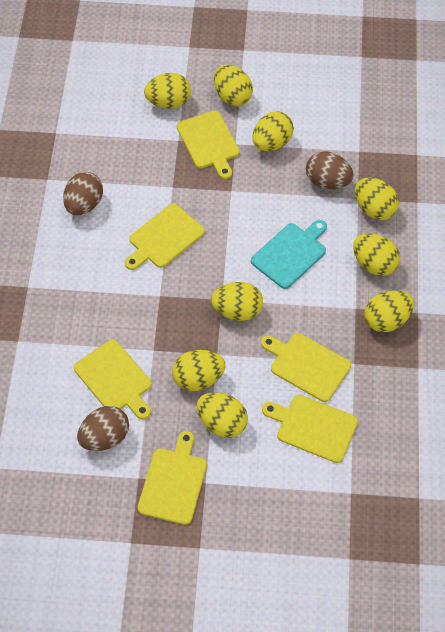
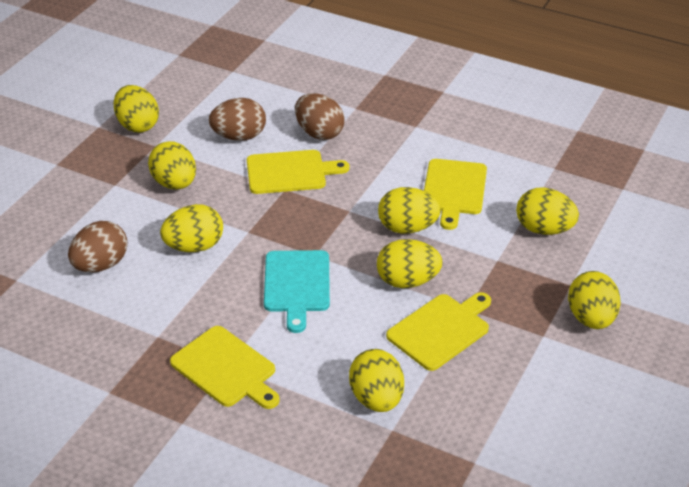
yellow cutting board: [74,340,152,419] [125,203,205,270] [138,431,207,525] [177,111,240,179] [261,333,351,402] [262,395,358,463] = 6 -> [170,326,280,409] [247,150,349,194] [386,292,491,371] [424,159,487,230] = 4
yellow egg: [144,73,191,109] [172,350,225,391] [197,392,248,438] [211,282,263,321] [214,65,253,106] [252,111,294,151] [353,233,400,276] [355,178,399,220] [364,291,414,332] = 9 -> [113,85,159,133] [148,141,196,190] [160,204,223,252] [349,349,404,412] [377,239,443,288] [378,187,441,234] [516,187,579,235] [568,271,620,329] = 8

